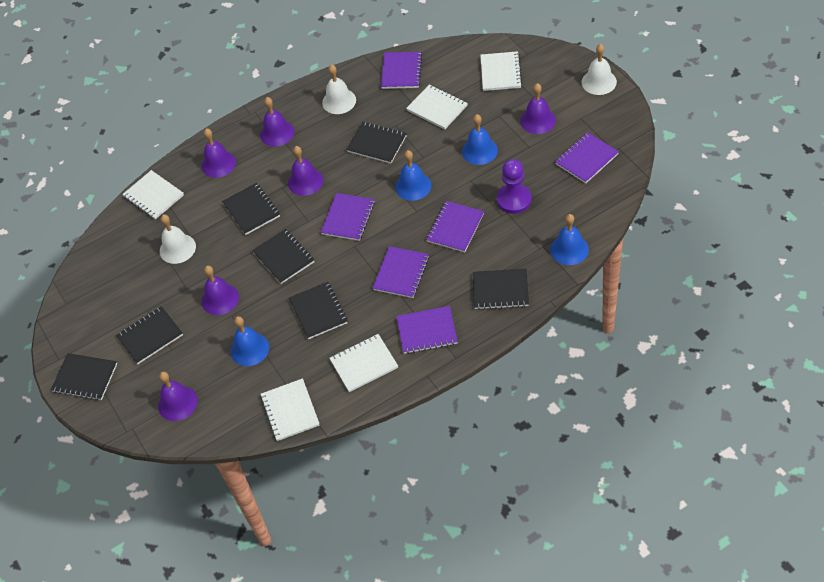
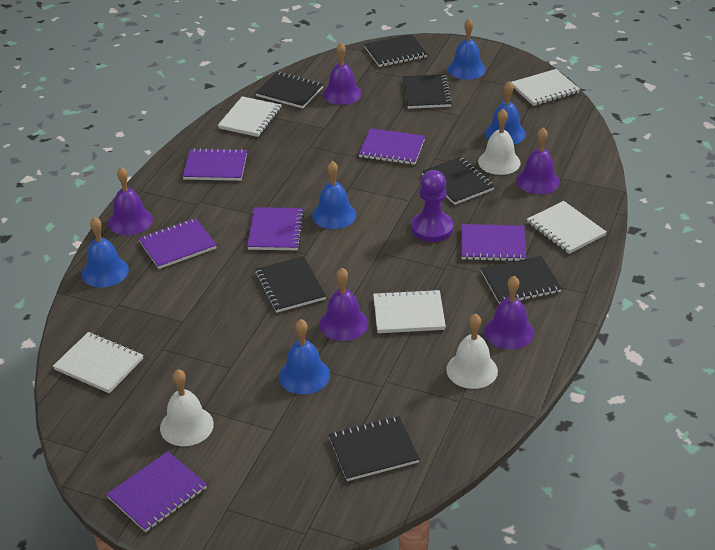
blue bell: [231,316,269,366] [395,150,432,201] [462,114,498,165] [550,214,589,265] = 4 -> [82,217,129,288] [279,319,330,394] [312,161,356,229] [448,19,486,80] [485,81,526,145] = 5
purple bell: [158,372,198,421] [201,128,236,178] [202,266,239,315] [260,97,294,147] [288,146,323,196] [520,83,556,134] = 6 -> [108,167,153,235] [319,268,368,341] [323,43,362,105] [484,276,534,350] [516,127,560,194] = 5

